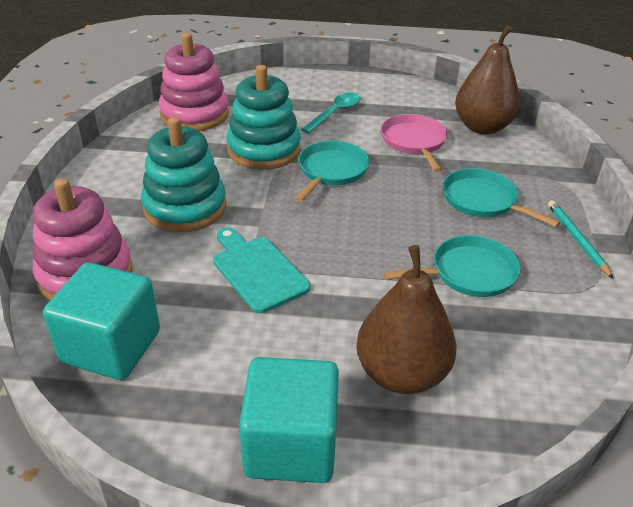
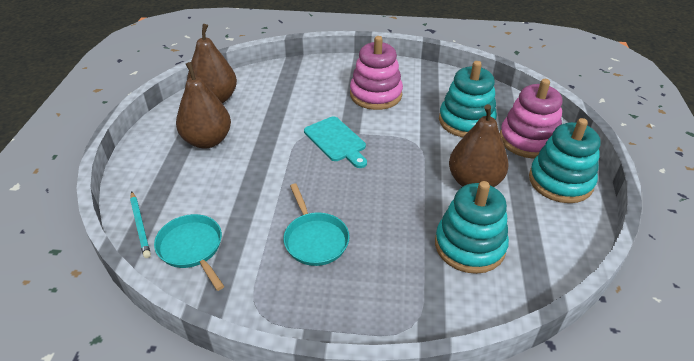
brown pear: [356,245,456,394] [455,25,520,134] = 2 -> [176,62,231,149] [187,24,237,103] [449,104,509,187] = 3
pink pan: [381,114,448,172] = 1 -> none = 0
turquoise cube: [43,262,160,380] [239,357,339,483] = 2 -> none = 0
turquoise pan: [295,141,370,202] [384,235,520,297] [443,168,560,227] = 3 -> [154,214,224,291] [283,184,350,266] = 2
turquoise spoon: [301,92,361,134] = 1 -> none = 0
turquoise stacking toy: [141,117,226,233] [227,65,301,170] = 2 -> [435,181,509,274] [439,61,497,137] [529,118,601,203] = 3

